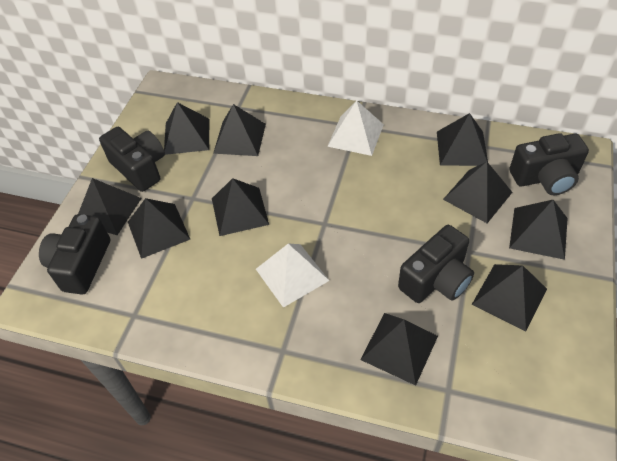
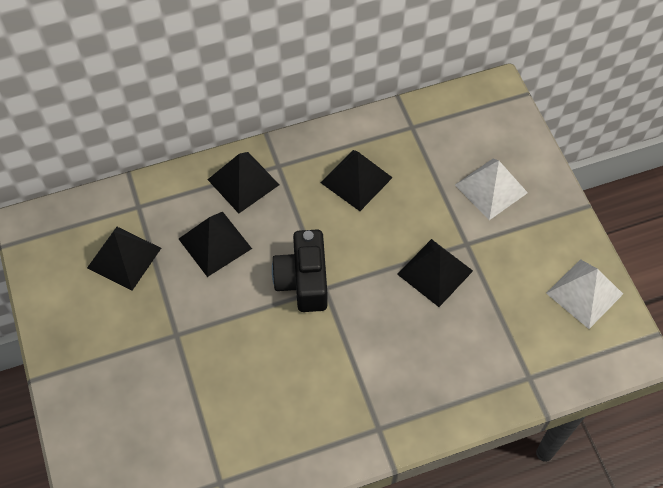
black camera: [39,214,110,295] [99,127,165,192] [398,225,474,303] [510,133,589,195] = 4 -> [272,229,327,312] = 1
black pyramid: [78,178,142,235] [128,198,190,259] [164,102,209,155] [212,178,269,236] [213,104,266,156] [360,313,438,386] [437,113,488,166] [443,162,512,223] [472,264,547,331] [509,200,568,260] = 10 -> [87,227,161,291] [179,212,252,277] [207,152,279,213] [320,150,393,211] [397,239,473,307] = 5

